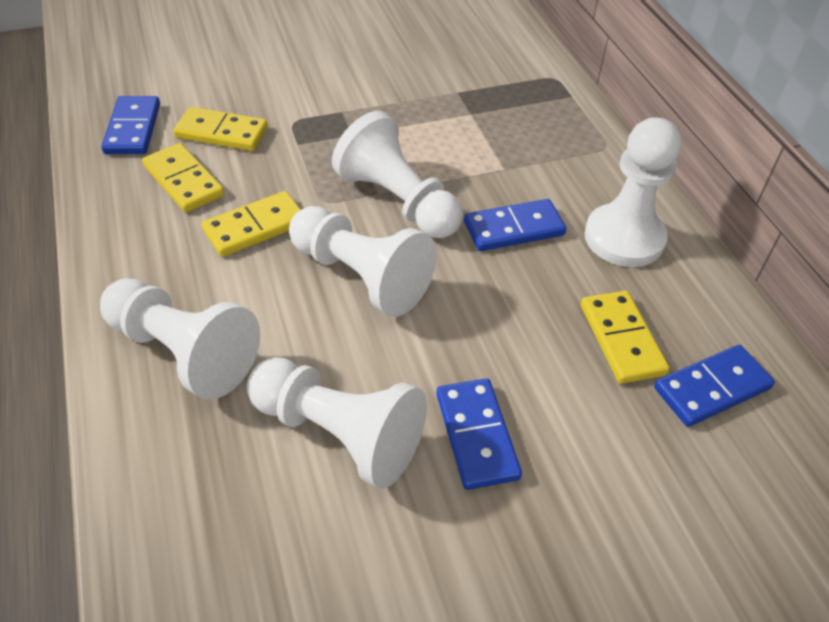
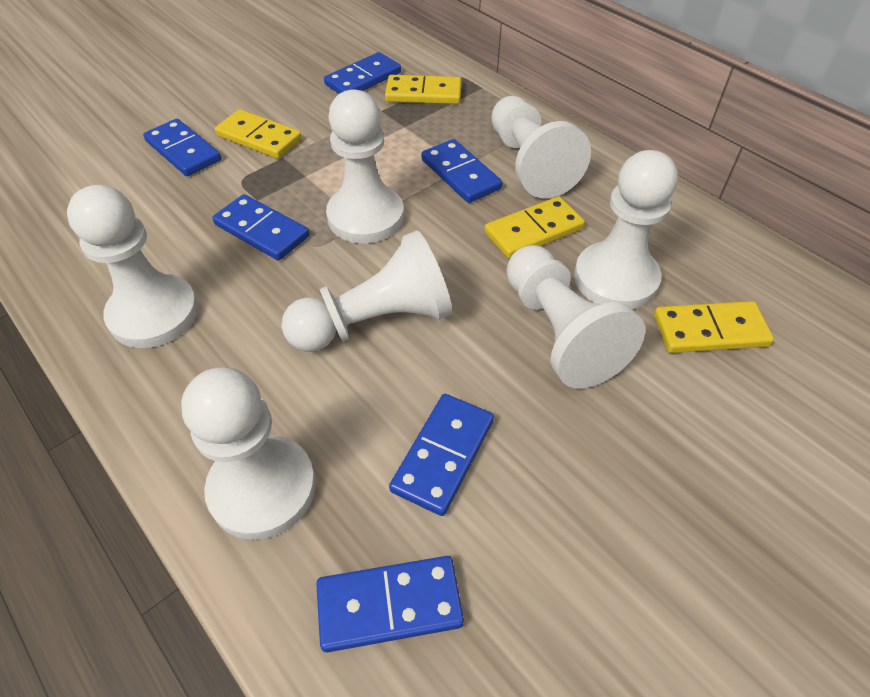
blue domino: [101,96,160,154] [436,378,522,490] [464,199,566,251] [654,345,775,427] = 4 -> [143,119,221,176] [212,194,309,261] [316,556,464,652] [324,52,401,94] [389,394,494,516] [421,139,502,203] = 6
white pawn: [100,278,260,400] [247,357,427,489] [289,206,437,317] [332,111,463,238] [585,117,682,267] = 5 -> [67,185,198,348] [181,367,316,540] [281,230,452,352] [326,89,404,244] [491,96,591,198] [506,245,645,388] [574,150,678,309] = 7

